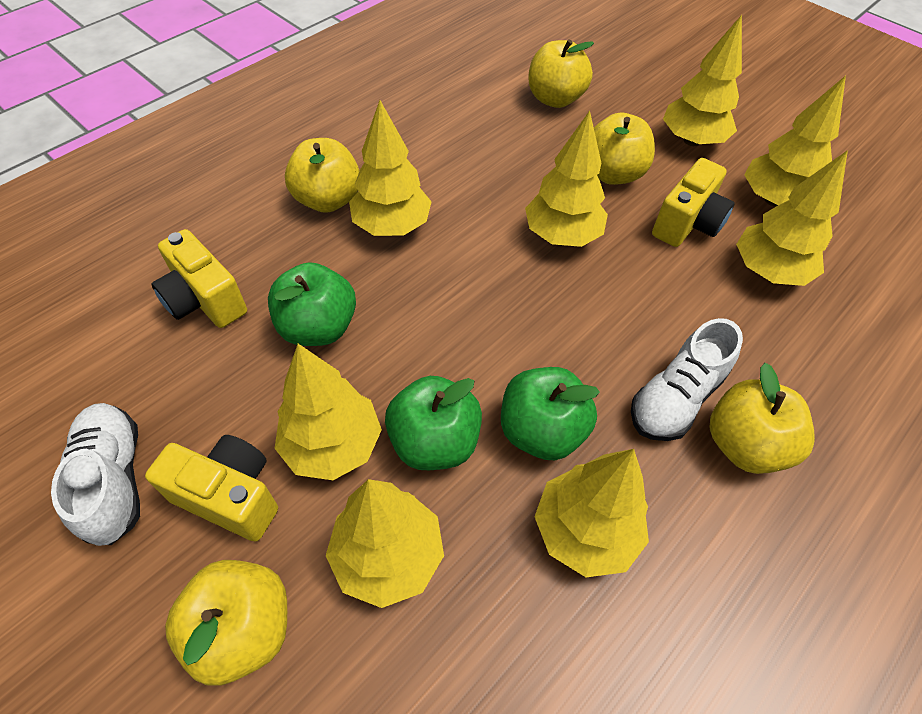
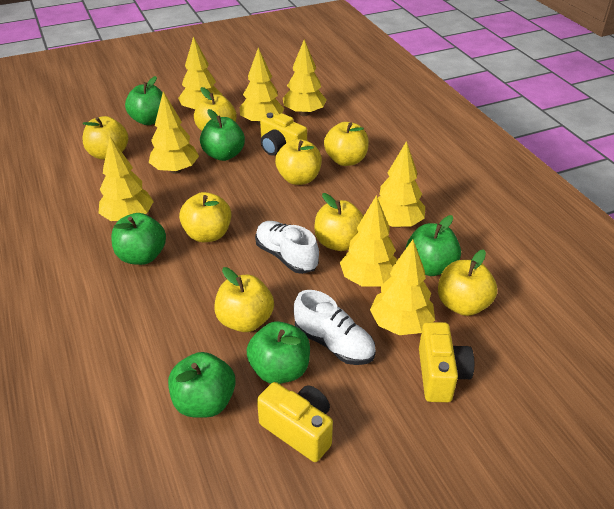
green apple: [268,262,356,346] [385,376,482,470] [501,367,600,460] = 3 -> [111,213,166,265] [125,76,163,125] [168,352,236,418] [200,109,245,161] [247,321,310,384] [406,215,461,276] = 6
yellow apple: [165,560,287,686] [285,138,359,213] [528,39,594,108] [594,113,655,185] [710,363,815,474] = 5 -> [82,116,128,160] [179,192,231,242] [194,87,237,131] [214,267,274,332] [275,139,322,185] [314,193,363,251] [324,122,369,166] [438,250,497,316] = 8

